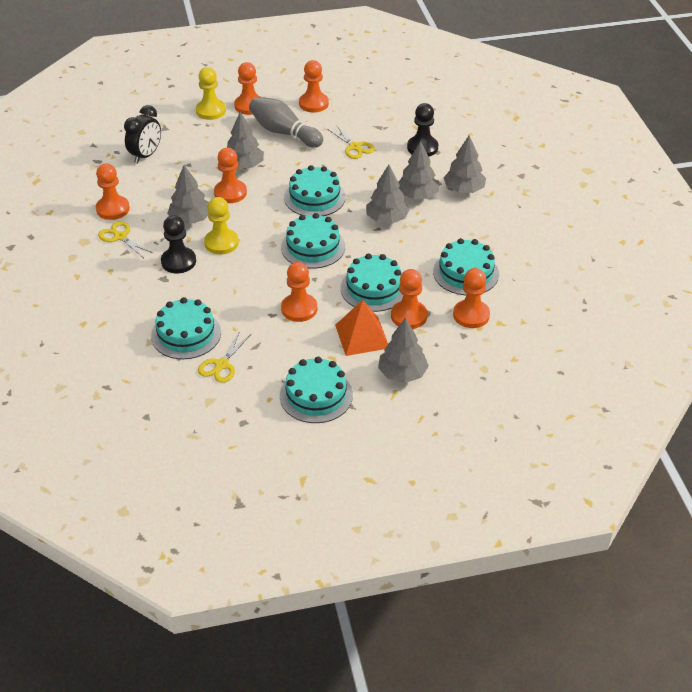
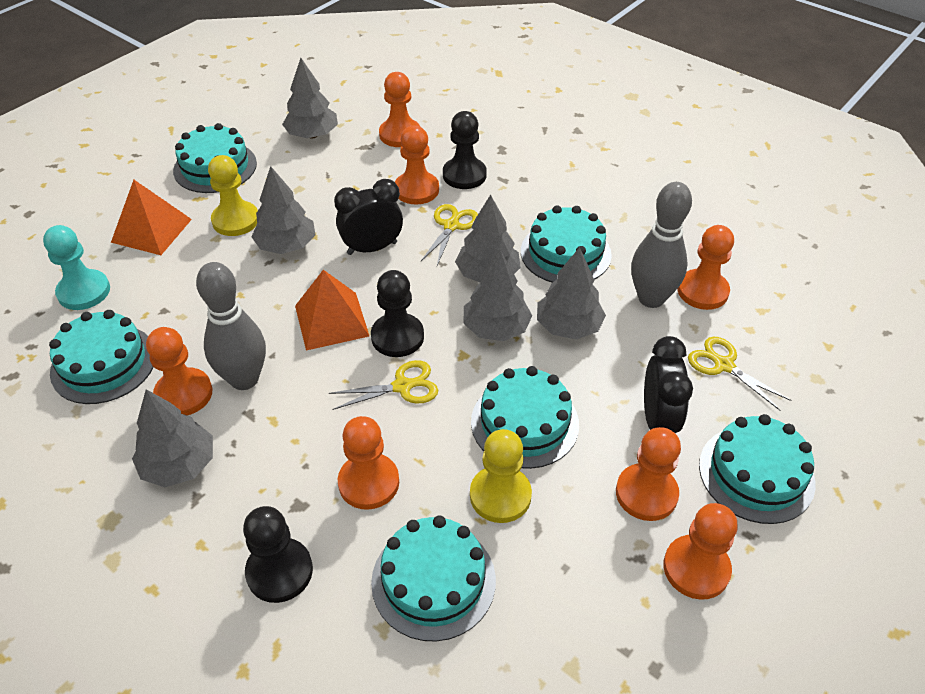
black clock: [124,105,161,164] = 1 -> [334,179,403,255] [644,336,693,433] = 2
black pawn: [161,215,196,273] [407,103,438,157] = 2 -> [243,506,313,603] [371,270,424,357] [443,111,487,189] = 3
grey bowling pin: [249,97,323,148] = 1 -> [196,262,266,390] [631,182,692,308] = 2
orange pyramid: [335,300,388,356] = 1 -> [111,180,192,255] [295,270,369,350] = 2
turquoise pawn: none = 0 -> [43,225,110,310] = 1

